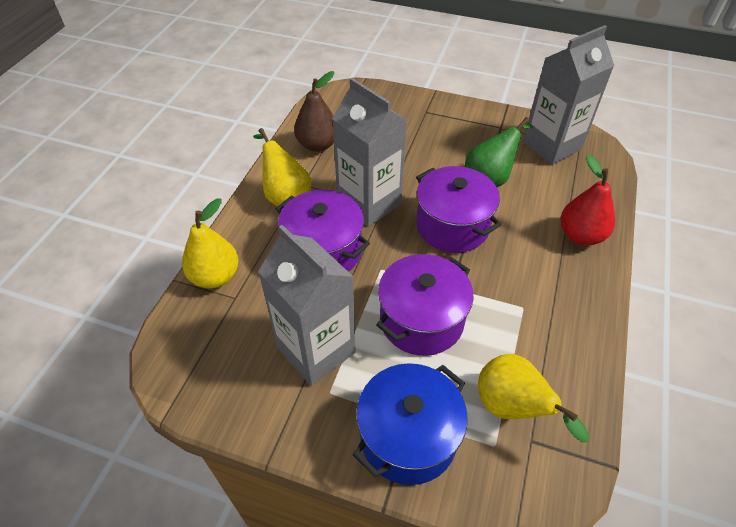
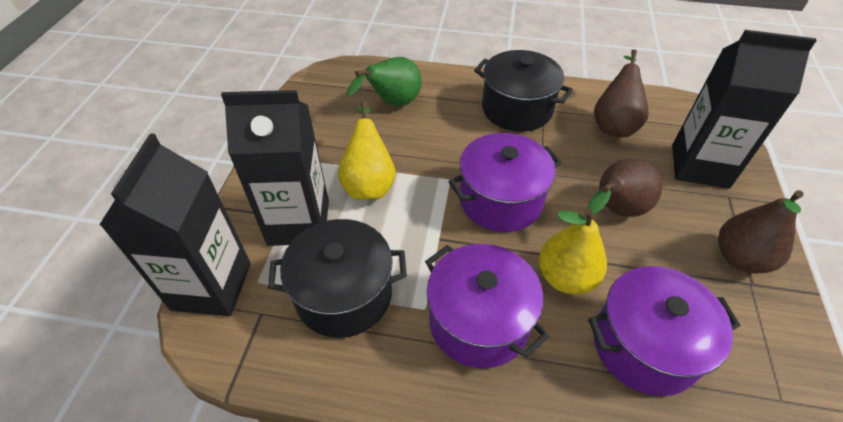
black carton: none = 0 -> [99,133,251,316] [221,90,329,246] [672,30,817,189] = 3
black pot: none = 0 -> [268,219,407,338] [474,50,573,132] = 2
blue pot: [353,363,468,485] = 1 -> none = 0
brown pear: [294,71,334,152] = 1 -> [588,158,662,217] [594,49,649,137] [718,190,804,273] = 3
grey carton: [258,225,356,386] [332,78,408,227] [523,25,614,165] = 3 -> none = 0
red pear: [561,154,615,246] = 1 -> none = 0
yellow pear: [182,198,239,288] [253,128,311,207] [478,354,589,443] = 3 -> [338,102,396,200] [539,208,607,294] = 2

